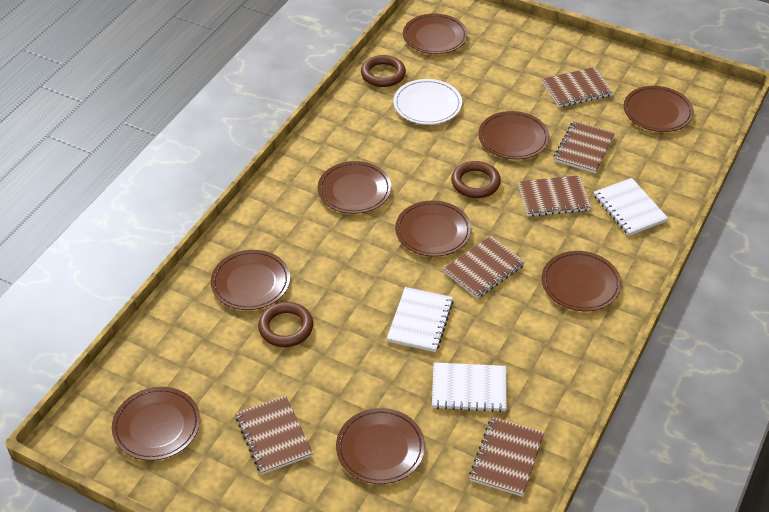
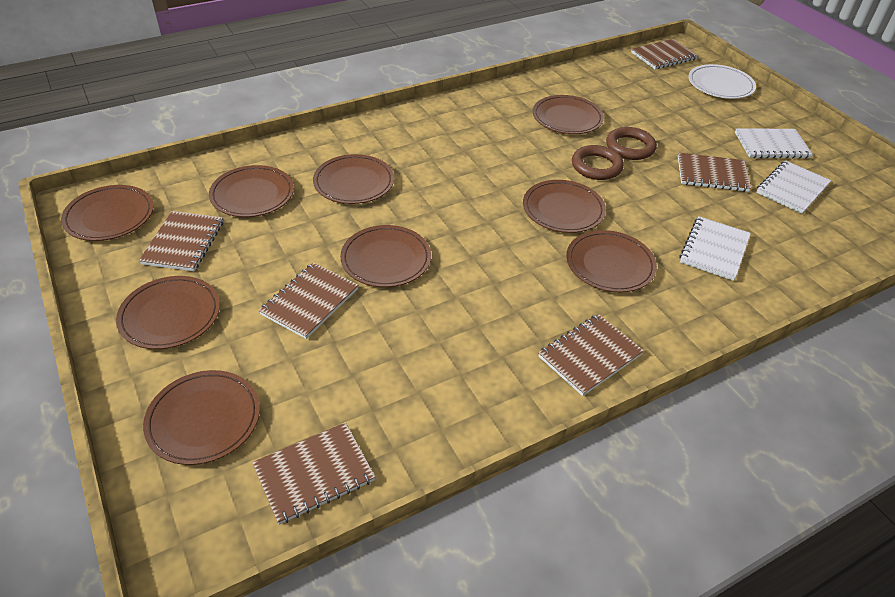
brown ring: [258,302,313,347] [361,55,406,87] [451,161,501,198] = 3 -> [572,145,624,180] [606,127,657,160] = 2

